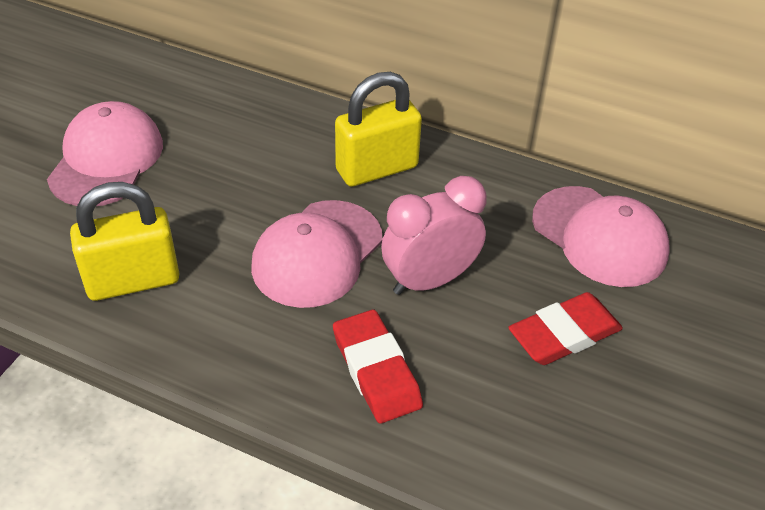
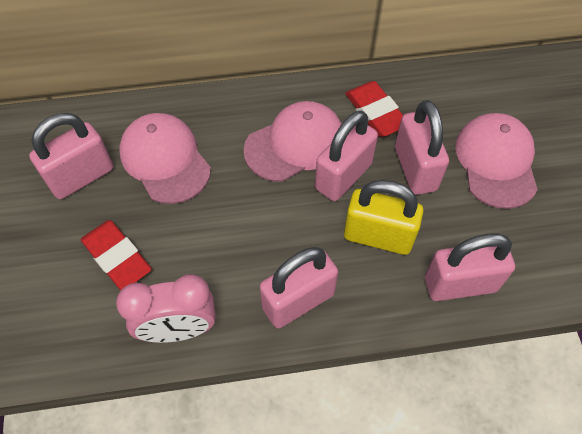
pink padlock: none = 0 -> [29,113,113,199] [260,247,338,328] [315,111,378,201] [395,100,449,195] [425,233,515,301] = 5
yellow padlock: [70,182,180,301] [335,72,422,187] = 2 -> [344,180,424,255] = 1

